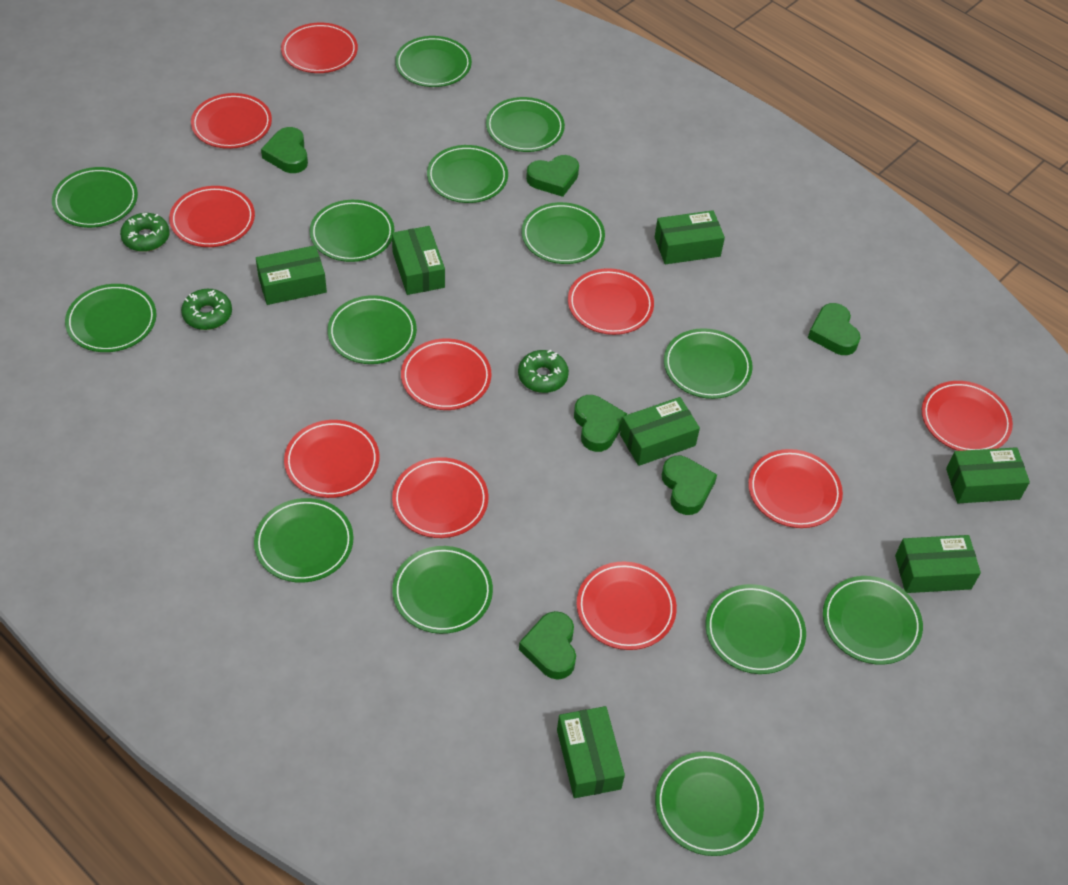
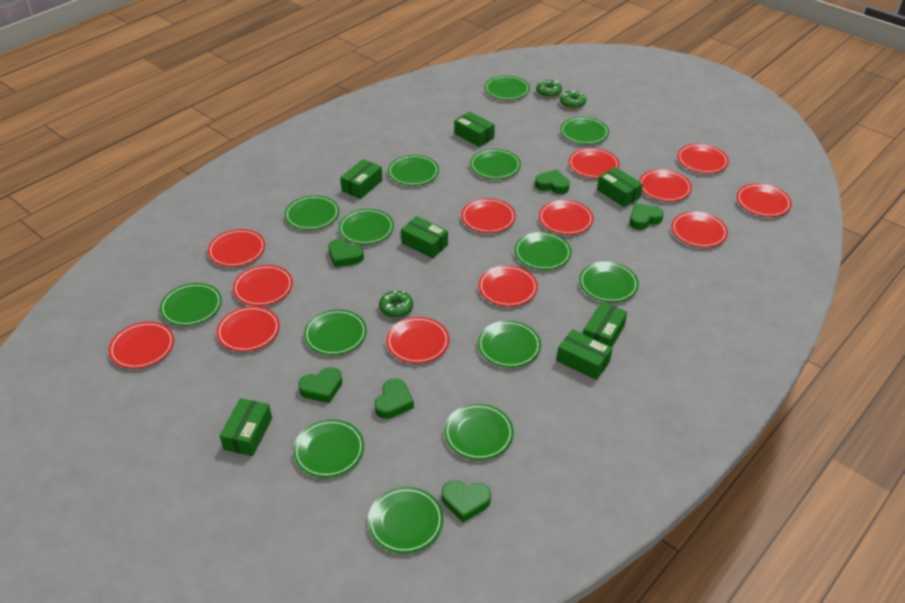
red plate: [169,186,255,247] [191,93,272,149] [281,23,358,73] [284,420,379,498] [392,457,488,538] [401,339,491,410] [568,268,654,335] [576,561,677,650] [748,449,843,528] [922,381,1013,451] = 10 -> [109,322,174,369] [208,229,265,267] [216,306,280,352] [233,265,293,306] [386,317,450,364] [461,198,516,233] [478,265,538,307] [539,200,594,235] [568,148,620,178] [639,169,692,202] [671,211,728,248] [677,144,729,174] [737,183,792,217] = 13

